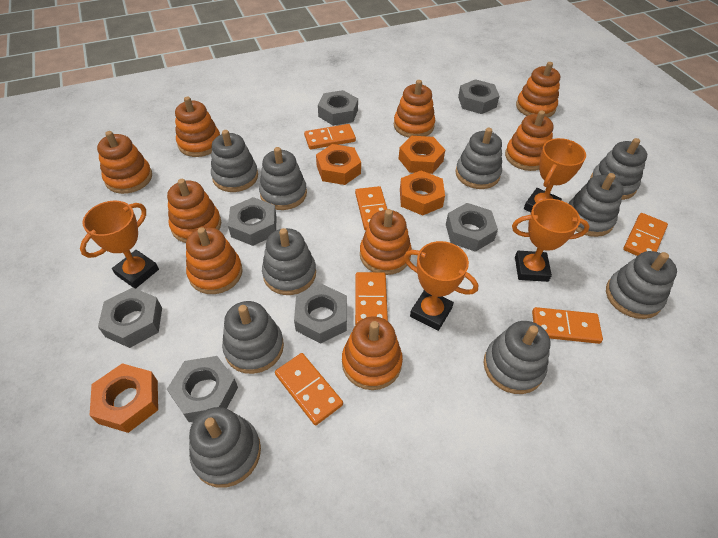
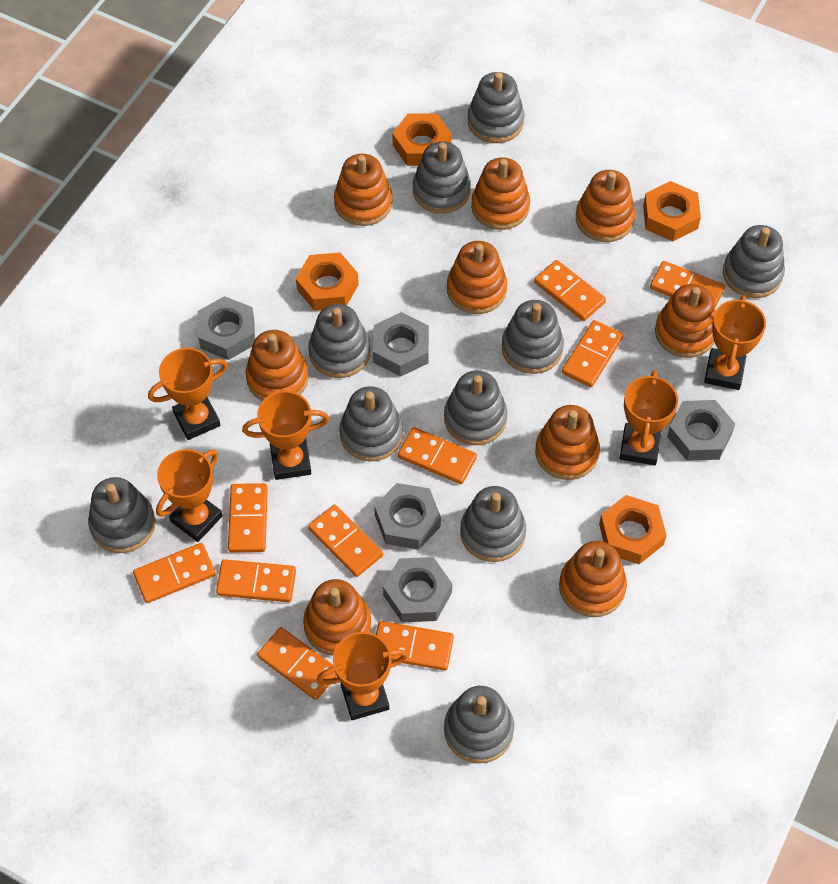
grey nut: [98,288,162,348] [167,356,238,422] [228,197,277,246] [294,284,347,344] [318,90,358,126] [446,203,498,252] [458,79,499,114] = 7 -> [198,296,255,360] [373,312,429,377] [374,483,441,550] [383,557,452,622] [667,400,735,461] = 5
orange domino: [275,353,343,425] [304,124,356,149] [355,186,387,231] [355,272,388,325] [532,307,603,344] [623,213,668,256] = 6 -> [133,543,216,603] [216,559,296,602] [228,483,268,552] [257,627,337,700] [308,505,383,577] [376,621,454,671] [398,427,477,484] [534,260,606,321] [562,320,623,387] [650,261,725,308] = 10
orange trophy: [80,201,159,289] [404,241,478,331] [512,199,590,282] [524,138,586,212] = 4 -> [148,348,228,440] [156,449,222,542] [242,391,329,480] [317,632,408,720] [620,370,678,465] [704,295,766,390] = 6

